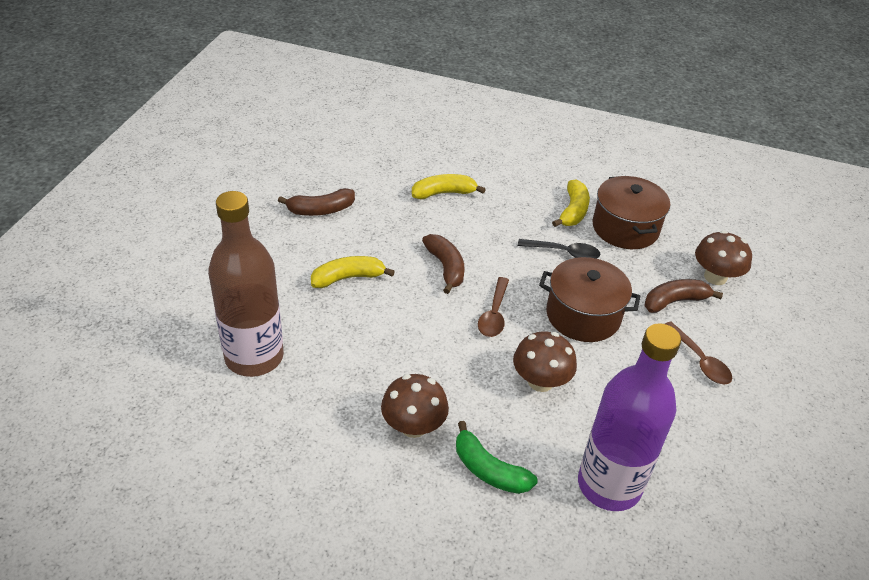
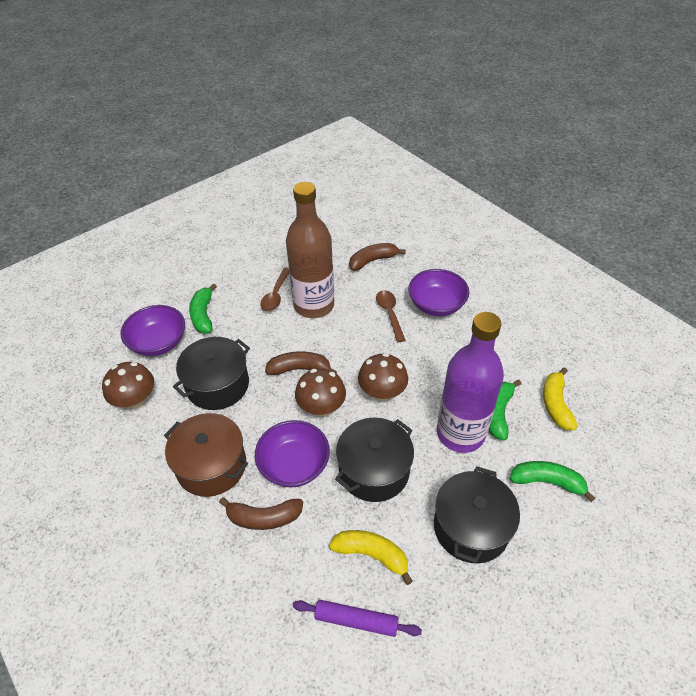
black pot: none = 0 -> [173,337,250,410] [335,417,414,502] [434,466,520,563] = 3
black spoon: [518,239,601,259] = 1 -> none = 0
brown pot: [539,257,640,342] [593,176,670,249] = 2 -> [164,413,248,497] = 1
green banana: [456,421,538,494] = 1 -> [189,283,217,334] [488,380,521,440] [510,461,595,502] = 3
purple bowl: none = 0 -> [120,305,185,356] [255,420,330,488] [408,269,469,316] = 3
purple rolling pin: none = 0 -> [293,600,422,637] = 1
yellow banana: [311,256,395,288] [412,174,486,199] [552,179,590,227] = 3 -> [329,530,413,585] [543,367,578,430] = 2

